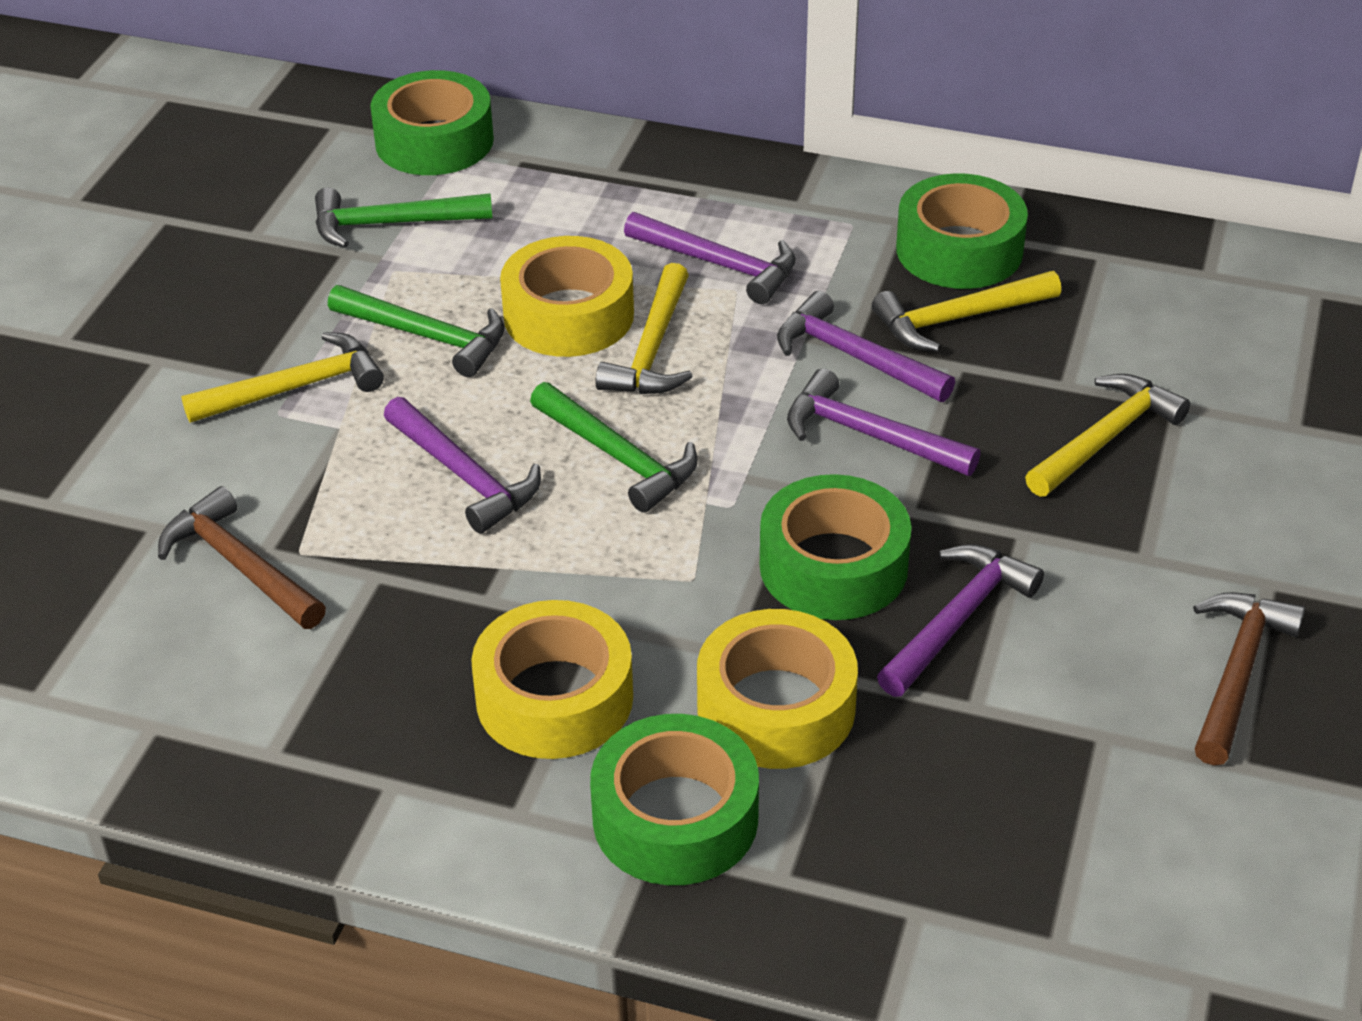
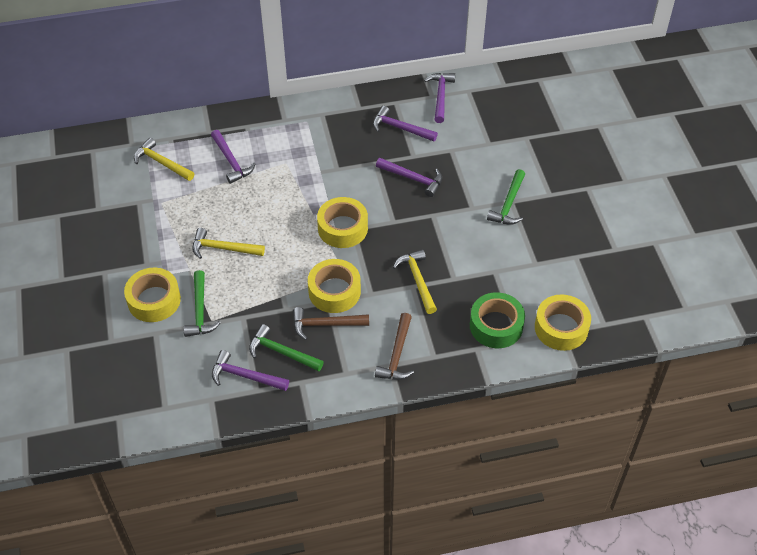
green tape: [370,70,494,175] [590,714,759,885] [760,474,911,620] [896,173,1028,289] = 4 -> [470,292,525,348] = 1
yellow hammer: [181,332,384,423] [596,263,693,394] [872,271,1061,352] [1025,374,1190,497] = 4 -> [134,138,194,181] [192,228,265,259] [393,249,437,314] = 3
yellow tape: [471,600,633,759] [500,236,634,357] [697,609,858,769] = 3 -> [124,268,181,322] [308,259,361,313] [317,197,368,248] [535,294,591,351] = 4

